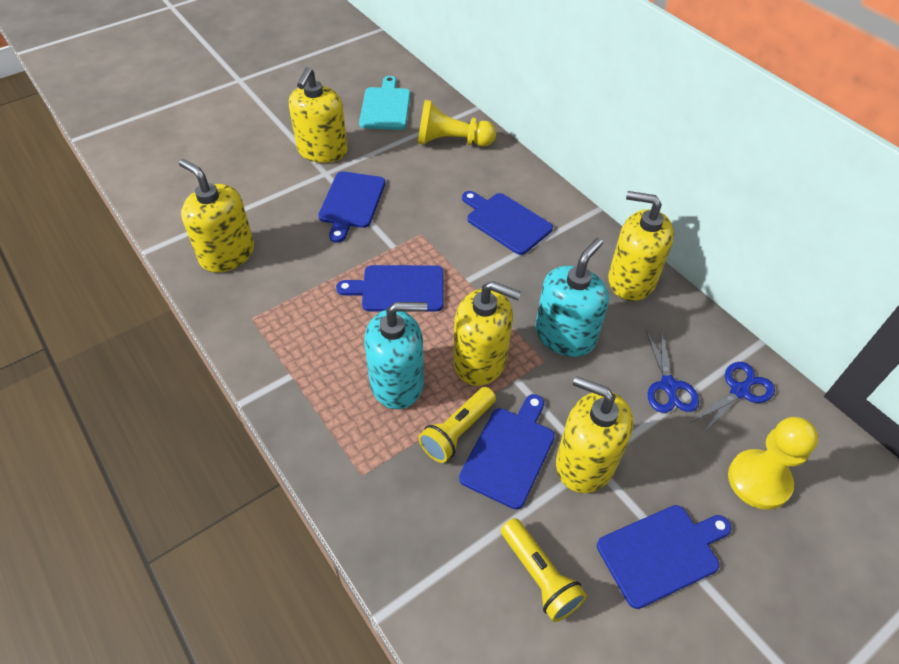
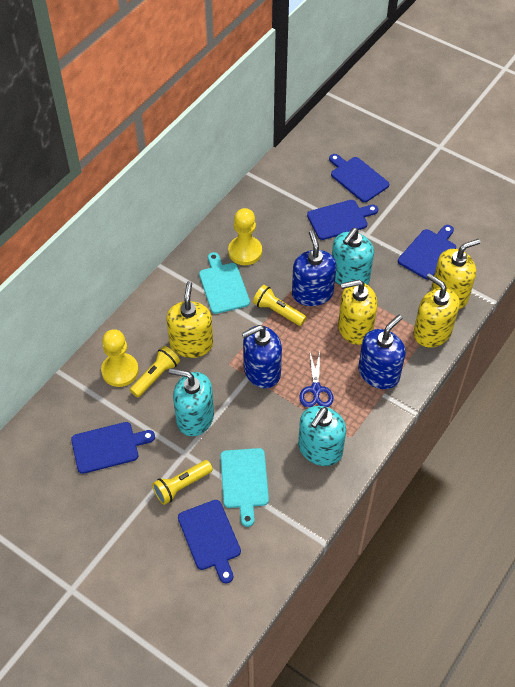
blue scissors: [646,329,699,413] [690,362,775,433] = 2 -> [299,352,333,407] = 1
blue soap dispenser: none = 0 -> [242,325,282,388] [292,230,337,306] [358,315,405,389] = 3
turquoise cutting board: [359,76,410,130] = 1 -> [199,252,250,314] [220,448,269,527] = 2
turquoise soap dispenser: [364,302,427,409] [535,238,609,357] = 2 -> [169,368,214,436] [298,406,346,466] [332,228,374,285] = 3
yellow flashlight: [419,387,496,463] [501,518,587,622] = 2 -> [130,346,180,397] [152,460,213,505] [253,285,307,326] = 3
yellow soap dispenser: [179,159,254,273] [289,67,348,163] [453,281,521,386] [556,376,633,493] [608,191,674,301] = 5 -> [166,281,213,358] [338,280,377,345] [413,273,460,348] [432,239,481,309] = 4

